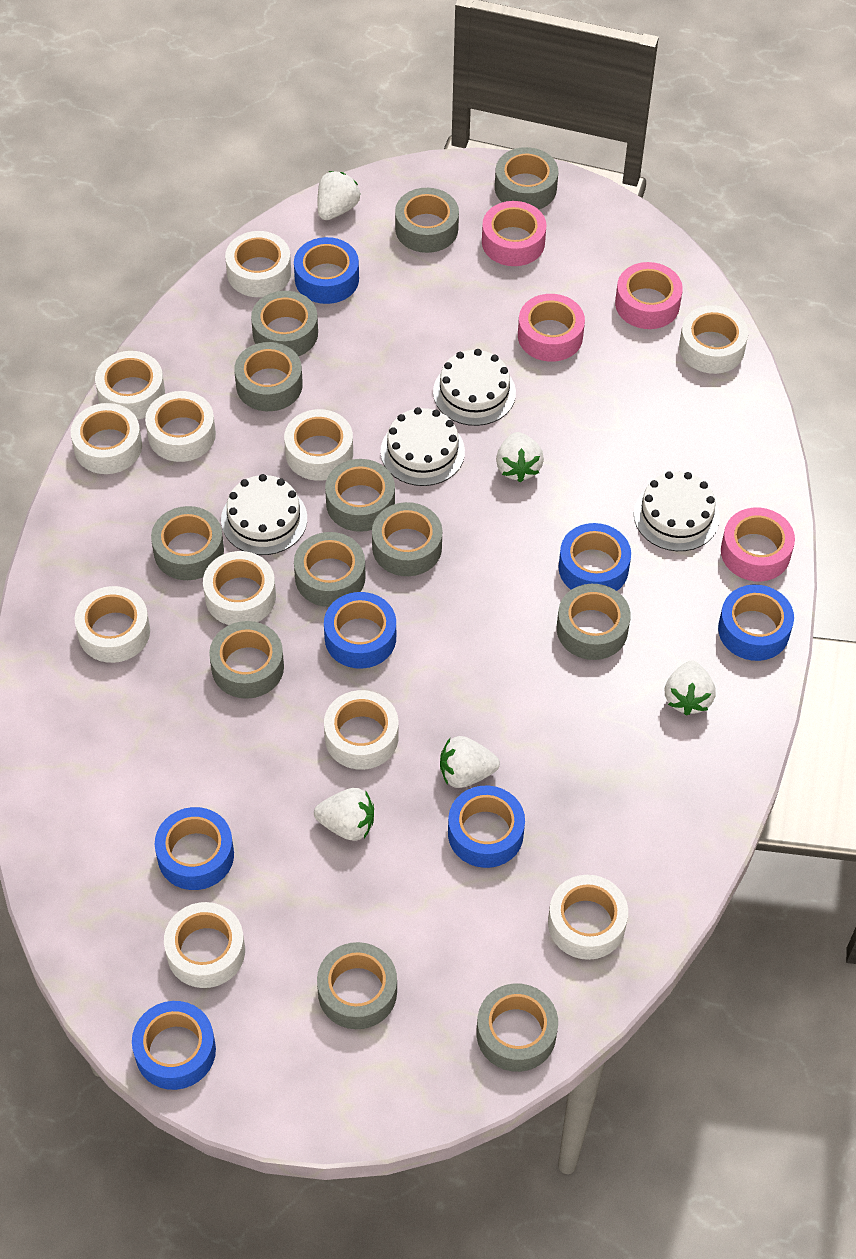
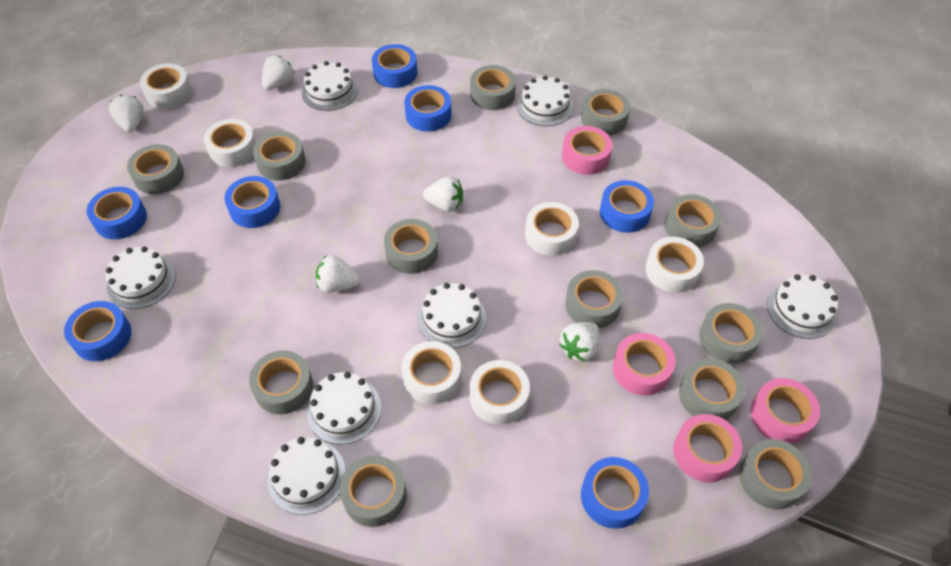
white cake: [221,474,307,555] [380,407,465,486] [433,349,516,426] [634,472,720,551] = 4 -> [106,246,176,309] [267,437,346,515] [302,61,358,111] [307,372,381,444] [417,283,486,348] [517,76,574,126] [767,274,838,339] = 7
white tape: [71,403,142,474] [75,586,150,663] [95,351,165,420] [145,391,216,462] [164,902,245,988] [203,551,276,625] [225,231,291,297] [284,409,353,481] [324,690,399,770] [548,875,628,960] [679,305,748,374] = 11 -> [140,63,192,108] [204,119,256,167] [401,341,461,404] [470,360,530,425] [525,202,579,256] [645,237,704,293] = 6

